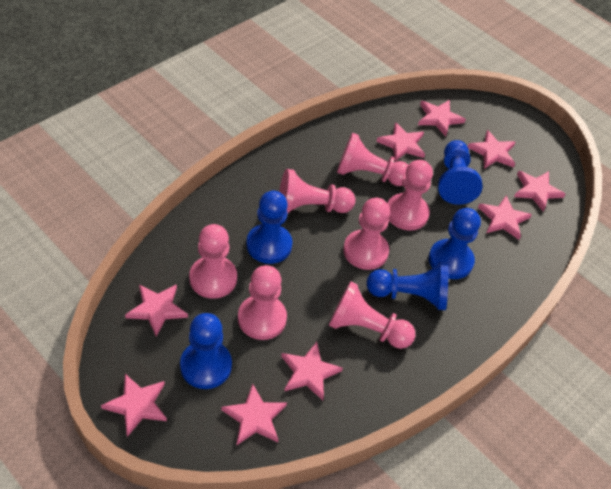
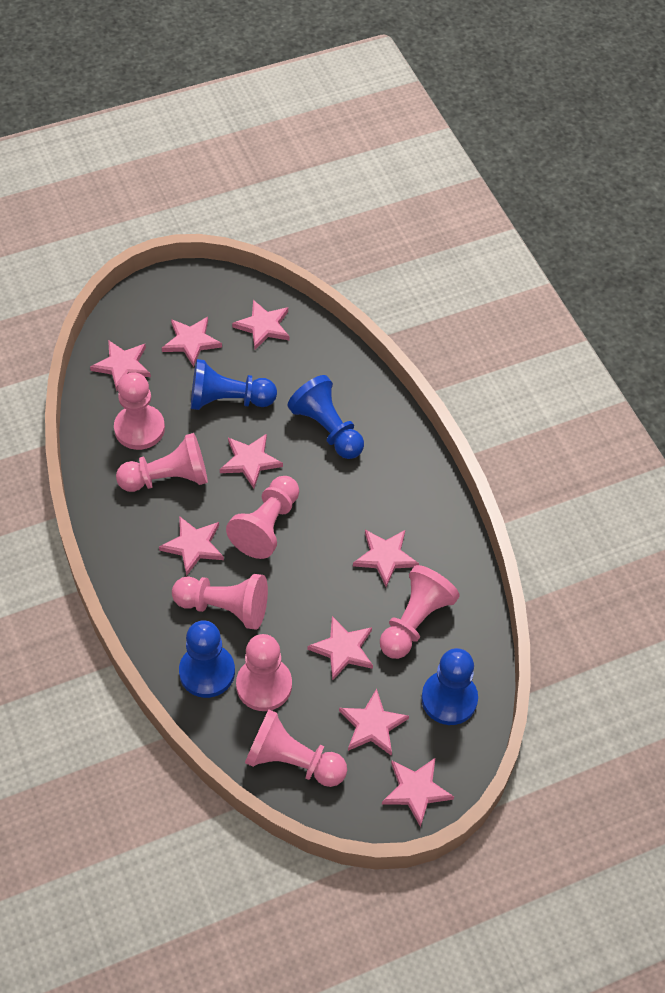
blue pawn: [180,313,232,389] [246,191,292,264] [366,262,448,310] [429,208,481,279] [438,140,482,205] = 5 -> [179,620,235,698] [191,359,277,410] [287,375,364,459] [421,648,478,725] = 4

